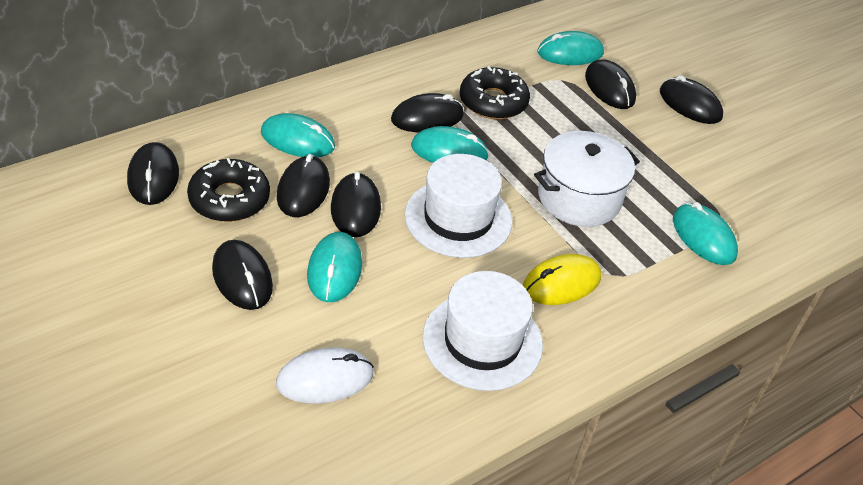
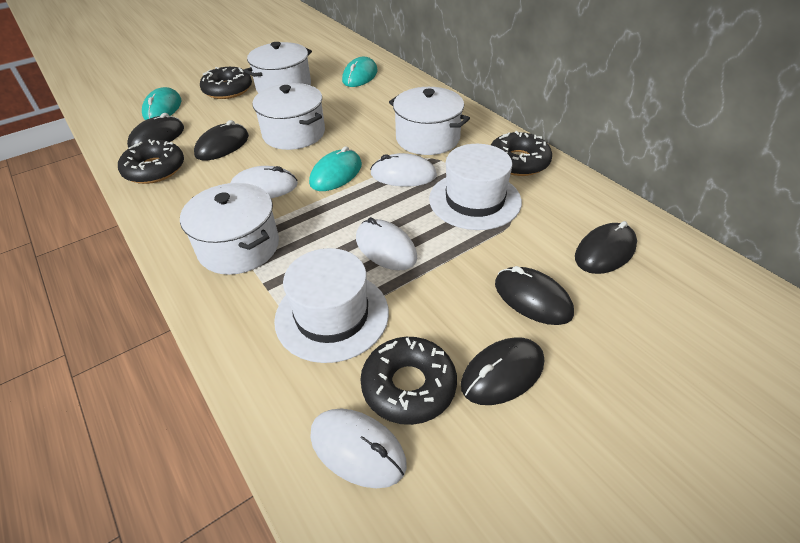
black donut: [187,158,270,222] [460,66,530,119] = 2 -> [118,139,184,184] [200,67,252,99] [360,337,457,425] [491,131,552,176] = 4
black mouse: [127,142,179,205] [212,240,273,310] [277,154,330,217] [331,171,381,237] [391,93,464,132] [585,60,636,109] [660,75,723,124] = 7 -> [127,113,184,148] [194,120,249,160] [461,337,544,405] [495,266,574,325] [575,221,637,274] = 5
turquoise mouse: [261,113,335,157] [307,232,362,302] [411,126,489,163] [537,31,604,65] [673,202,738,265] = 5 -> [142,87,181,120] [309,146,362,191] [342,57,377,87] = 3
white mouse: [276,348,374,404] = 1 -> [230,166,298,198] [310,409,407,488] [356,217,417,271] [370,153,437,187] = 4
white pot: [534,131,640,227] = 1 -> [180,183,279,275] [244,42,312,93] [252,83,325,150] [389,87,470,155] = 4
yellow mouse: [523,254,601,305] = 1 -> none = 0

